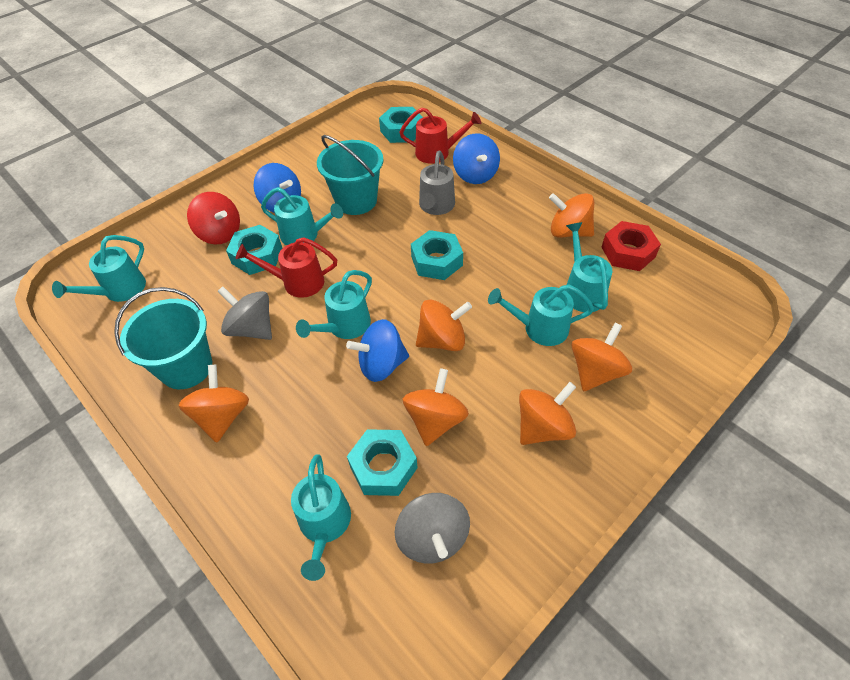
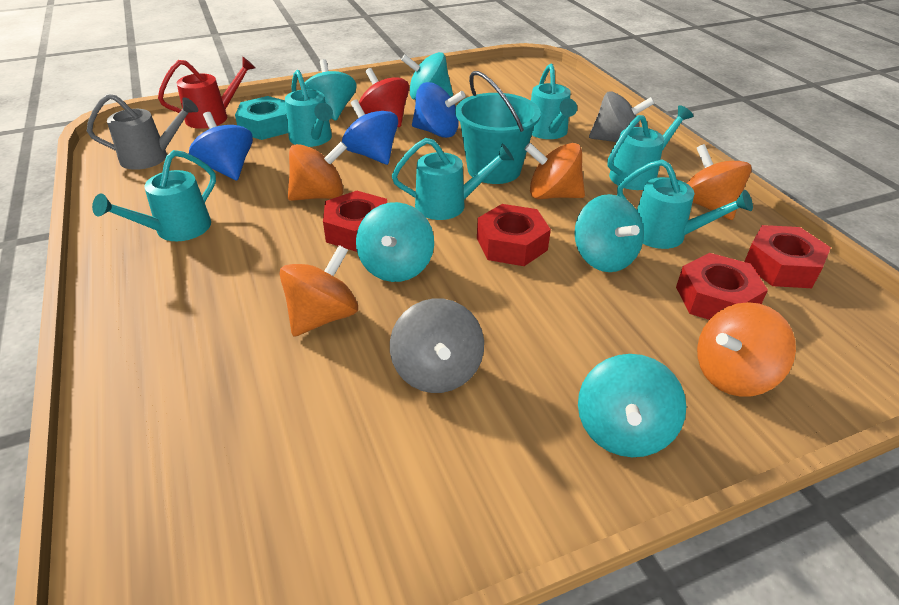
orange spinning top: [178,365,249,443] [403,368,469,446] [416,299,472,351] [519,382,576,445] [549,193,594,238] [572,323,632,391] = 6 -> [279,245,358,337] [288,142,347,201] [525,143,585,199] [687,144,751,220] [697,302,796,397] = 5
red nut: [601,221,661,271] = 1 -> [323,191,387,252] [477,204,551,266] [676,253,768,320] [744,225,831,288] = 4
red watering can: [236,237,337,298] [400,108,481,164] = 2 -> [158,57,256,129] = 1
turquoise bucket: [114,287,212,389] [317,135,383,215] = 2 -> [455,71,541,184] = 1
turquoise nut: [226,225,282,275] [347,429,418,496] [379,107,423,143] [411,230,463,280] = 4 -> [235,96,288,140] = 1
turquoise spinning top: none = 0 -> [305,59,357,121] [356,202,434,282] [401,52,453,100] [574,194,644,272] [578,354,687,457] = 5

